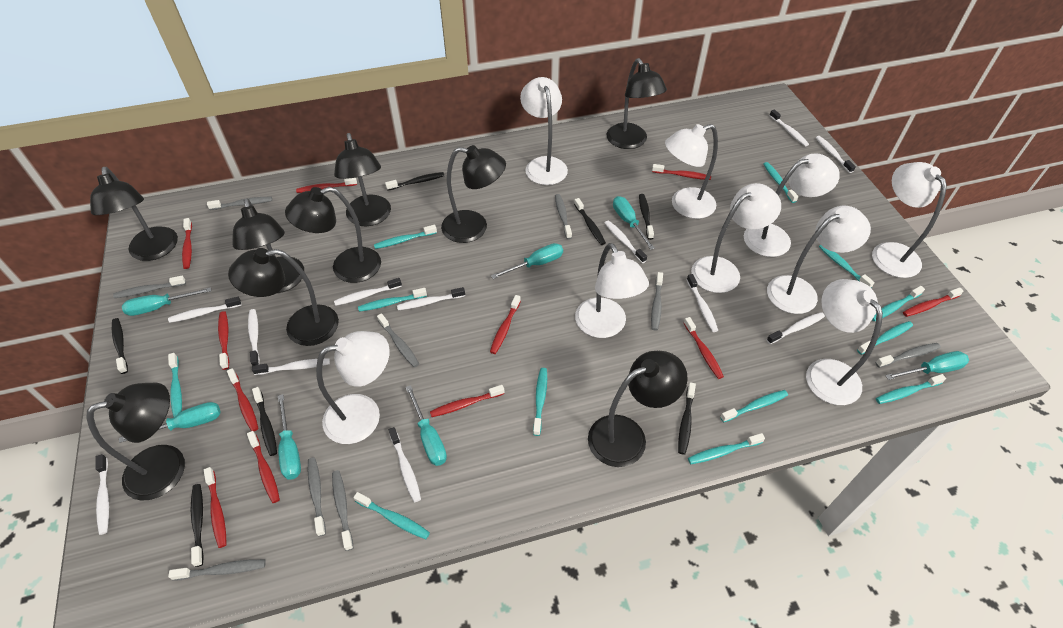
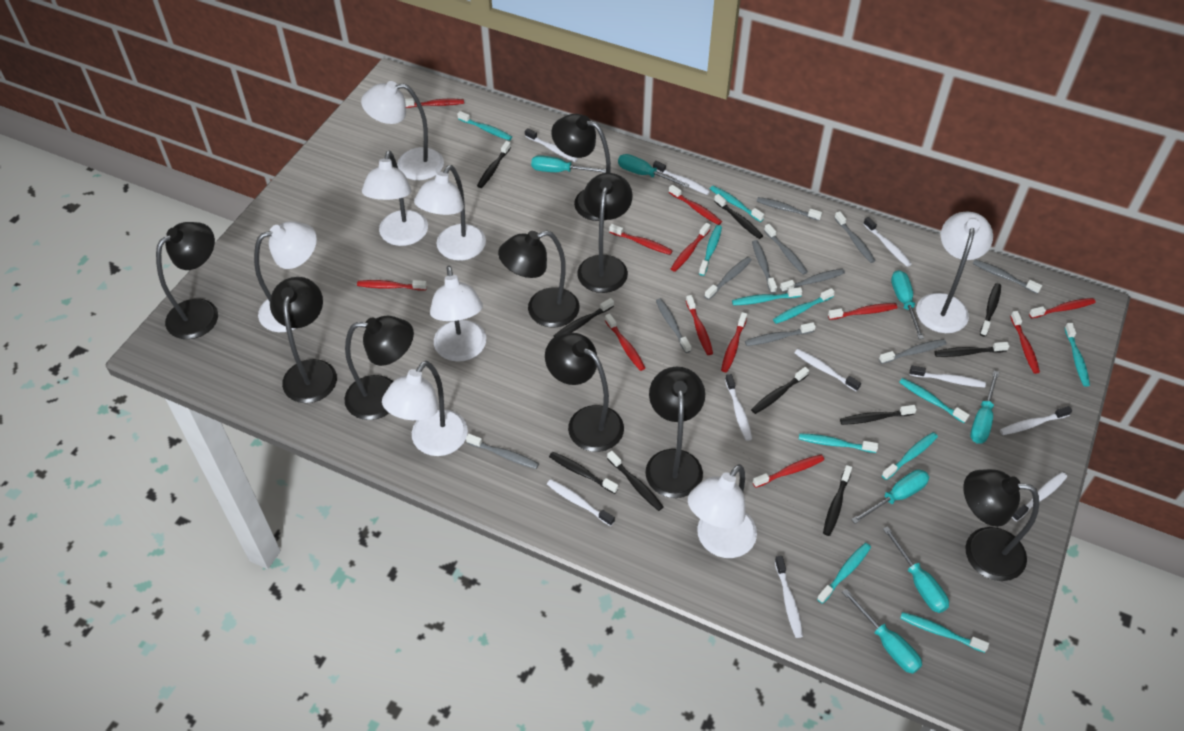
black toothbrush: [112,318,128,374] [191,484,204,567] [252,387,277,456] [385,172,444,191] [574,198,606,245] [639,194,654,240] [678,382,696,455] = 7 -> [477,141,511,188] [549,452,618,494] [554,298,614,337] [607,451,664,511] [714,194,763,239] [751,367,809,414] [823,465,852,536] [840,405,917,425] [934,342,1009,357] [980,283,1001,337] = 10
grey toothbrush: [113,276,186,298] [168,559,266,581] [207,197,272,210] [308,458,326,536] [332,470,353,551] [377,313,419,367] [555,194,572,239] [651,272,663,331] [876,343,941,368] = 9 -> [466,434,539,469] [656,298,691,353] [704,257,752,300] [745,322,816,346] [752,240,777,293] [756,197,822,221] [764,224,808,275] [780,269,845,292] [834,211,876,263] [879,339,947,364] [973,259,1042,294] = 11
red toothbrush: [182,218,192,269] [204,467,227,548] [218,311,229,370] [227,368,259,431] [247,431,280,503] [296,178,357,193] [430,385,505,417] [490,295,521,354] [652,164,711,180] [684,317,724,379] [903,287,964,317] = 11 -> [357,280,427,291] [405,98,464,108] [605,313,645,371] [609,224,673,255] [669,185,722,225] [671,223,711,272] [686,295,713,355] [721,312,747,372] [753,455,824,488] [828,303,897,320] [1010,311,1040,374] [1029,298,1096,319] = 12
turquoise toothbrush: [168,353,182,417] [353,492,430,539] [358,288,427,312] [374,225,437,249] [533,368,547,436] [688,433,765,464] [720,390,788,422] [763,162,798,203] [819,245,875,287] [857,321,913,355] [872,286,925,321] [876,374,946,404] = 12 -> [457,111,512,141] [699,225,722,276] [710,186,765,222] [732,287,803,306] [773,288,835,324] [799,433,878,453] [817,543,871,604] [882,432,938,480] [899,378,970,423] [900,612,989,653] [1065,323,1090,387] = 11
white lamp: [316,331,390,444] [520,77,568,185] [575,243,649,338] [665,124,718,219] [691,183,781,293] [744,154,840,257] [767,206,871,314] [806,279,883,405] [872,162,947,278] = 9 -> [254,221,317,332] [361,81,444,180] [362,151,428,246] [382,361,468,456] [414,165,486,261] [430,266,486,362] [688,464,757,558] [916,212,993,333] = 8
white toothbrush: [96,454,109,535] [168,297,241,323] [248,309,260,366] [252,358,330,375] [334,278,402,306] [389,427,421,502] [397,287,465,310] [605,220,647,263] [687,274,718,332] [767,312,825,344] [769,109,809,146] [816,136,856,173] = 12 -> [525,128,578,162] [547,479,615,526] [653,161,710,195] [725,374,752,441] [775,556,803,638] [795,349,861,392] [863,217,912,267] [909,366,986,388] [1000,406,1072,435] [1012,472,1067,521] = 10

